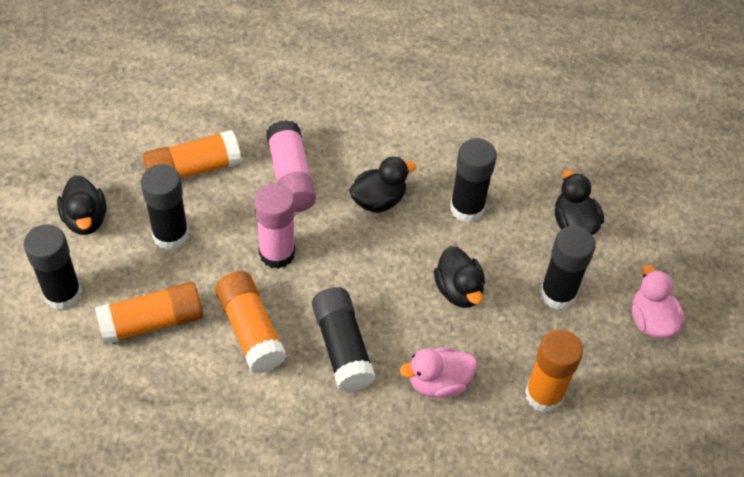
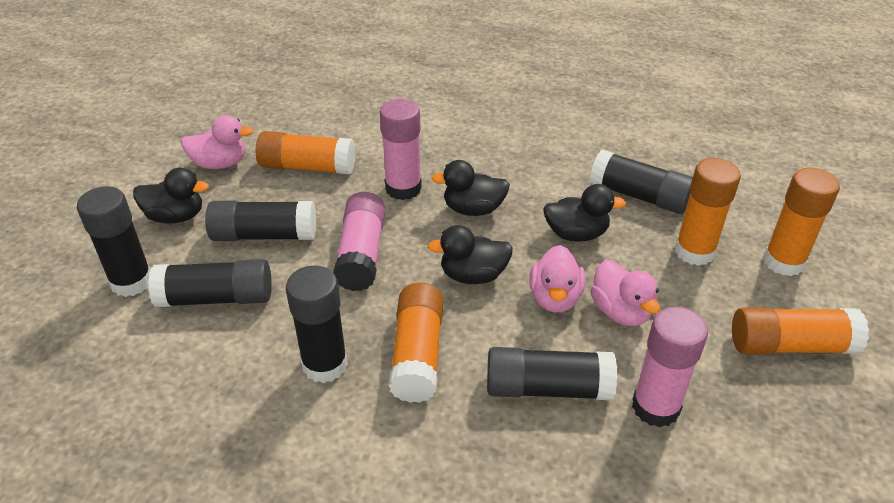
black glue stick: [24,224,82,310] [141,164,189,250] [312,287,375,392] [450,138,497,222] [540,226,596,310] = 5 -> [77,186,151,297] [148,259,272,307] [205,201,316,241] [286,266,348,383] [487,347,617,400] [589,149,693,214] = 6
orange glue stick: [95,282,203,345] [143,130,241,179] [215,271,287,373] [525,329,583,413] = 4 -> [256,131,355,175] [388,283,443,403] [675,158,741,266] [732,307,869,354] [763,168,840,276] = 5
pink duck: [399,347,477,398] [632,265,684,338] = 2 -> [181,115,253,169] [530,245,585,312] [591,260,660,326] = 3
pink glue stick: [255,183,295,269] [266,120,316,212] = 2 -> [333,192,385,291] [380,99,422,200] [632,307,708,427] = 3

